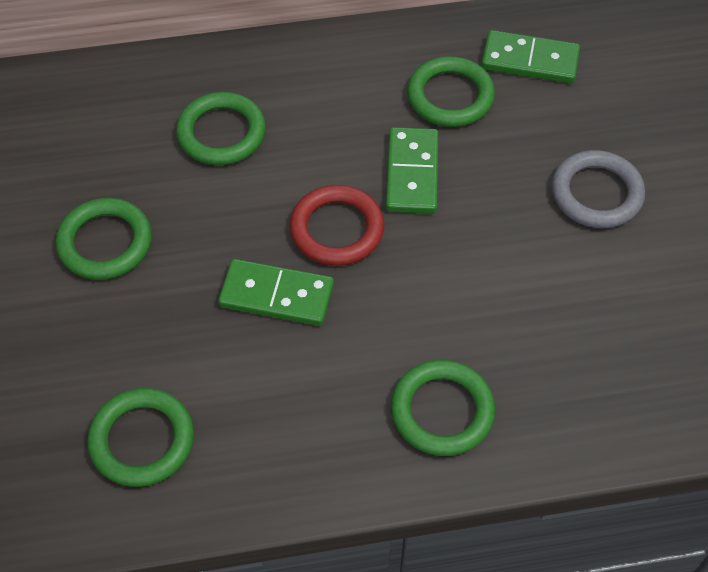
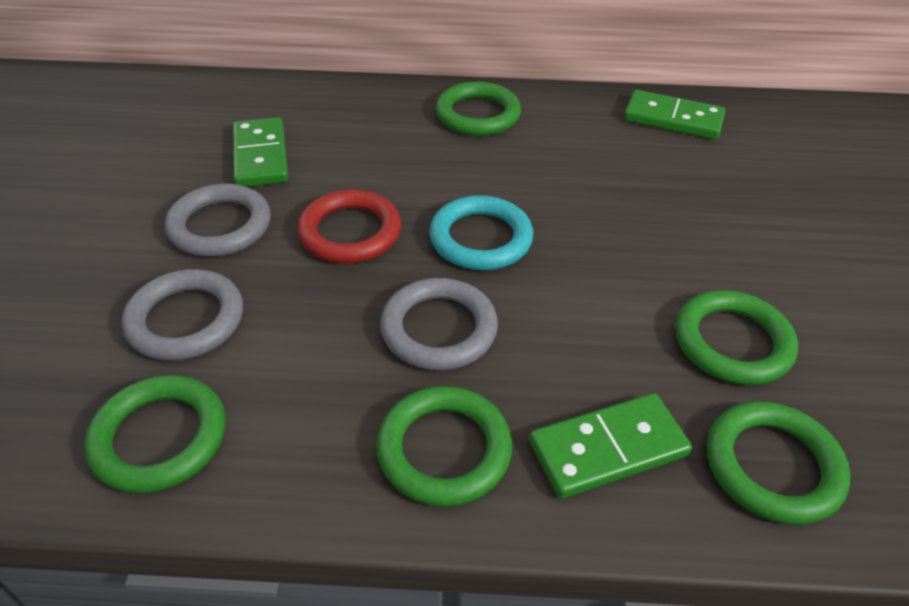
grey ring: [552,150,645,228] = 1 -> [121,269,243,360] [165,184,271,257] [380,278,498,370] = 3
turquoise ring: none = 0 -> [429,195,533,270] = 1

